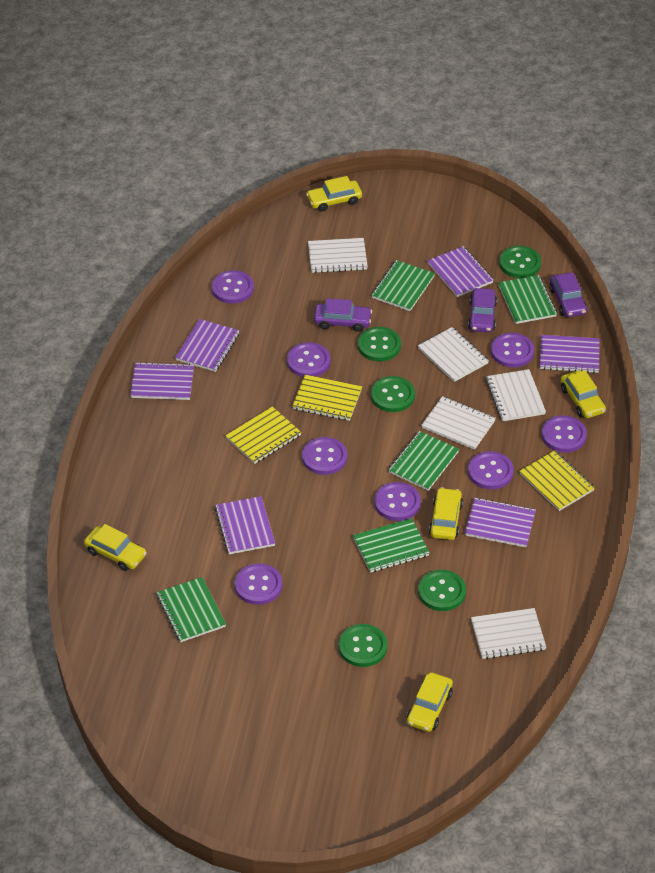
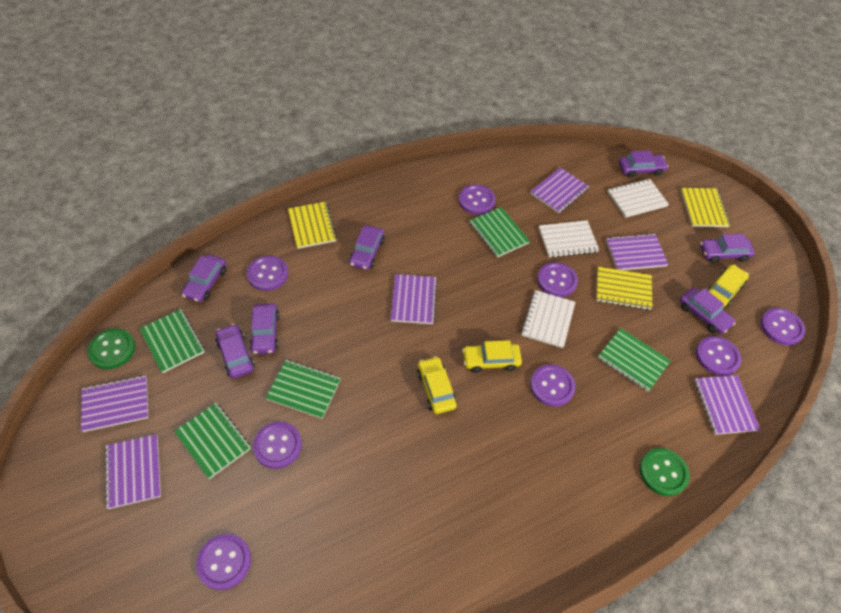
green button: [338,624,387,667] [358,327,401,361] [371,376,415,412] [418,570,466,611] [499,246,541,278] = 5 -> [88,328,135,369] [640,448,690,496] = 2
purple car: [314,298,372,332] [468,288,497,332] [549,273,587,317] = 3 -> [181,254,226,302] [215,324,254,379] [249,303,280,354] [349,225,385,270] [619,150,668,178] [679,287,736,334] [700,234,755,263] = 7
white notebook: [308,238,368,273] [418,327,489,382] [421,396,496,450] [471,608,546,659] [486,369,546,421] = 5 -> [521,290,575,348] [539,220,599,258] [607,179,669,218] = 3
yellow car: [84,524,147,571] [306,176,362,212] [407,672,453,732] [429,487,463,540] [561,370,606,418] = 5 -> [417,356,457,414] [462,340,522,373] [707,264,749,307] = 3

